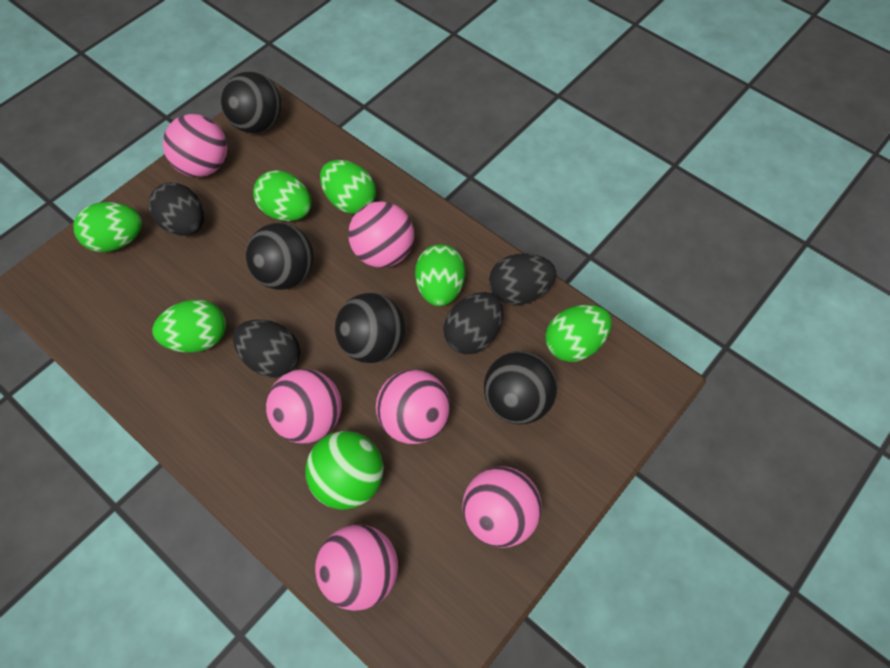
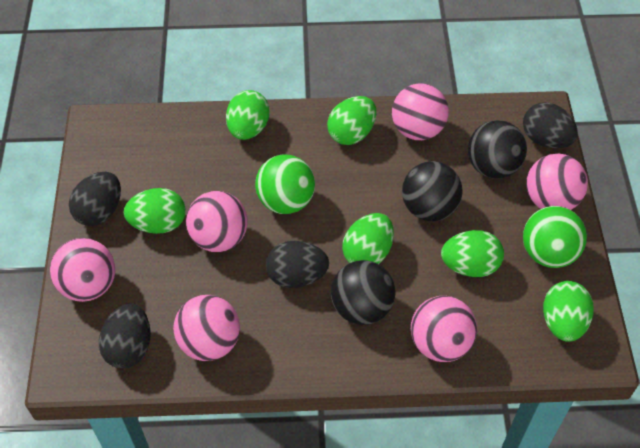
black ball: [221,72,282,133] [246,223,314,290] [335,293,406,363] [484,351,557,424] = 4 -> [331,260,396,325] [402,161,463,221] [468,120,527,179] = 3
green ball: [305,431,383,510] = 1 -> [255,155,315,214] [523,206,587,268] = 2

